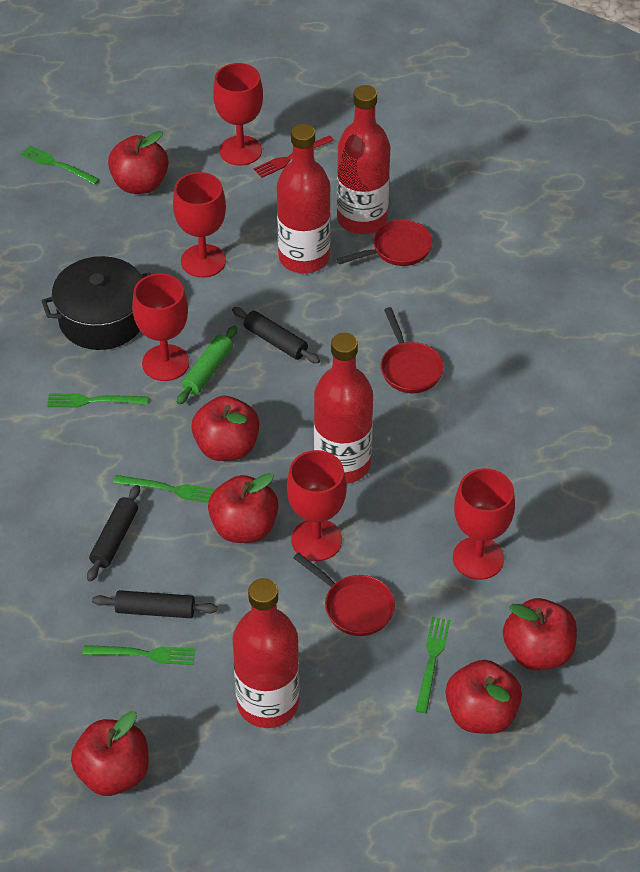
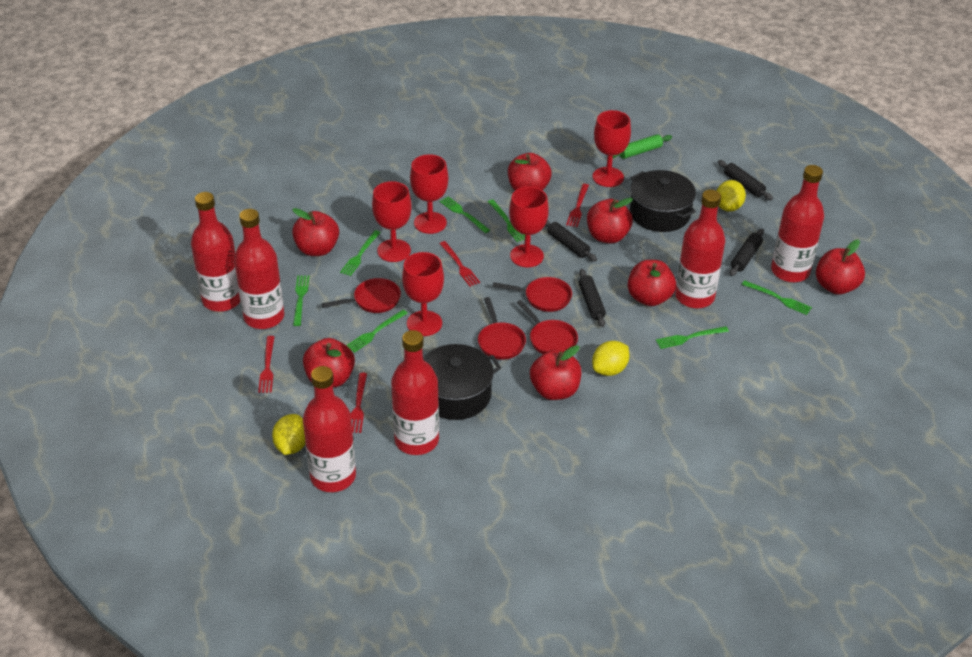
black pot: [41,256,151,350] = 1 -> [423,344,501,420] [630,170,696,232] = 2
black rolling pin: [87,485,140,582] [92,590,218,618] [232,307,320,364] = 3 -> [545,220,597,262] [579,269,606,327] [718,160,773,200] [730,229,764,276] = 4
green fork: [21,145,100,185] [47,393,148,408] [83,645,195,665] [113,475,216,503] [415,617,450,713] = 5 -> [293,276,310,326] [340,230,381,276] [346,310,408,353] [440,196,490,233] [488,199,525,242] [656,326,729,349] [741,280,812,315] = 7
red apple: [71,711,149,796] [108,131,169,194] [191,396,260,461] [208,473,279,543] [446,660,522,734] [503,598,577,670] = 6 -> [292,208,339,256] [303,338,355,388] [508,153,551,191] [530,345,581,400] [587,198,633,244] [628,260,676,306] [816,240,865,294] = 7
red bottle: [233,578,300,728] [277,124,331,273] [314,333,373,484] [337,85,390,234] = 4 -> [191,192,240,312] [234,209,284,329] [303,366,356,492] [391,330,439,455] [675,190,725,308] [771,165,824,282] = 6
red fork: [253,135,334,178] = 1 -> [258,336,275,393] [351,373,367,433] [439,241,480,287] [566,184,589,227] = 4
red pan: [293,552,395,636] [336,220,433,266] [381,307,444,393] = 3 -> [322,278,401,313] [478,297,526,360] [493,277,572,312] [517,300,578,354] = 4
yellow lemon: none = 0 -> [272,414,305,455] [592,341,629,376] [717,180,746,212] = 3

